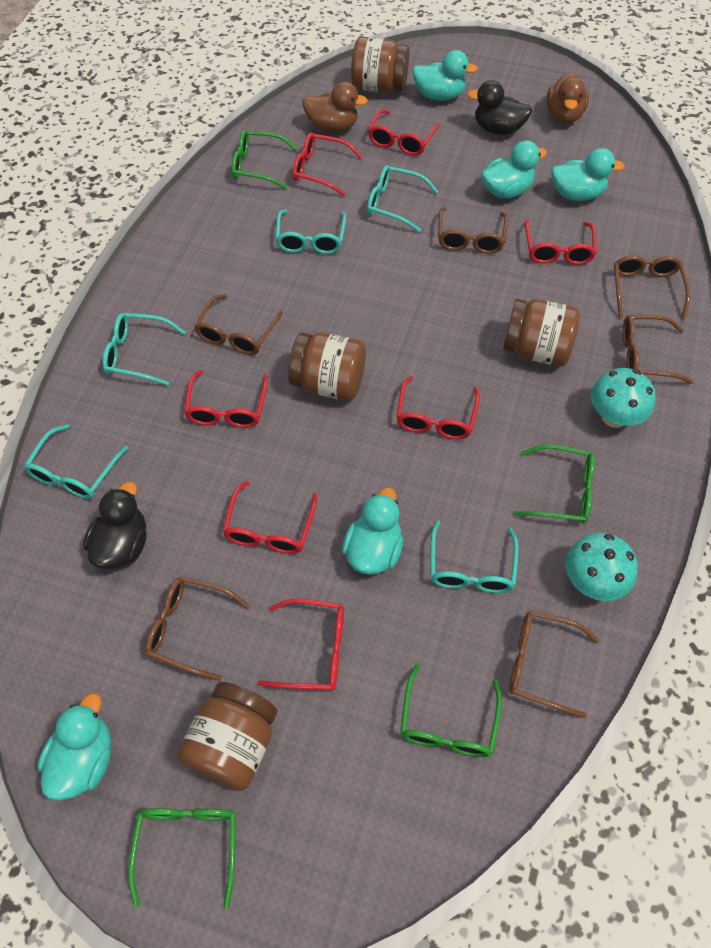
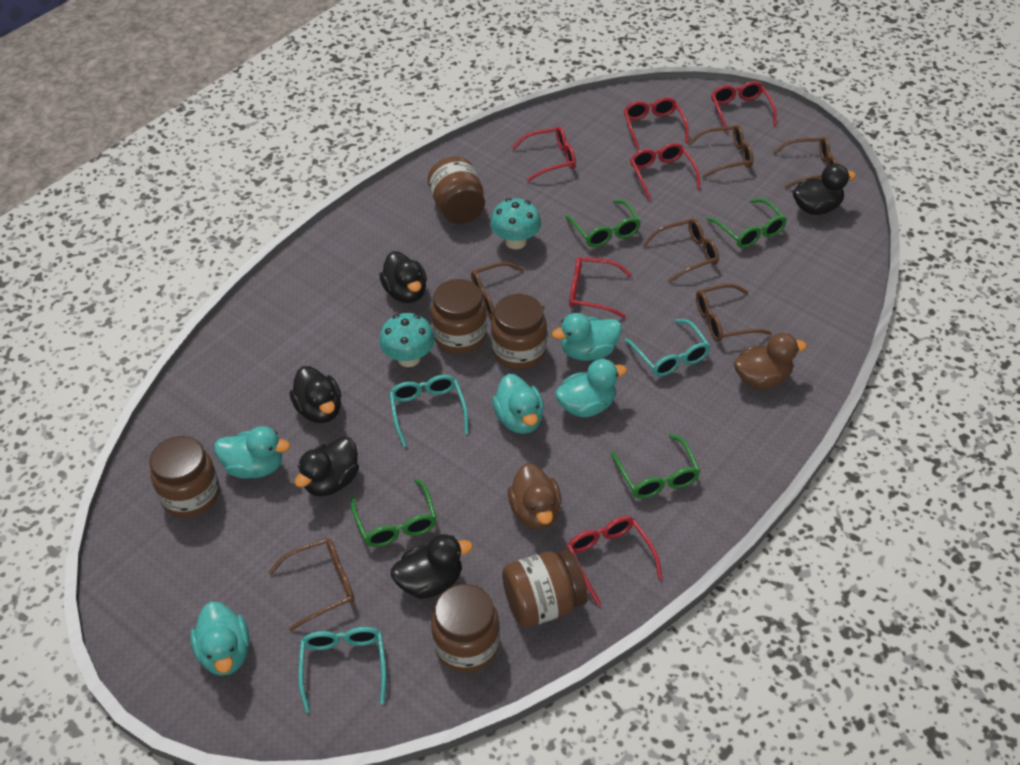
black duck: [83,482,147,569] [467,80,532,135] = 2 -> [289,366,341,423] [295,437,359,496] [379,251,427,303] [391,534,473,599] [793,164,856,215] = 5
brown jar: [177,682,277,791] [288,332,366,401] [351,37,409,93] [503,299,580,366] = 4 -> [149,436,220,518] [428,156,485,224] [431,279,487,354] [431,584,500,672] [491,294,547,369] [502,549,588,628] = 6
red glasses: [184,370,268,428] [222,481,317,554] [257,598,344,691] [292,133,362,196] [368,109,440,156] [396,376,480,440] [525,220,597,265] = 7 -> [512,126,576,182] [567,516,663,606] [569,257,632,318] [624,97,689,150] [630,143,701,200] [711,81,776,133] = 6
turquoise glasses: [24,424,129,499] [102,313,186,386] [275,209,346,254] [367,165,439,232] [430,520,519,593] = 5 -> [298,627,386,713] [389,375,469,447] [624,319,710,377] = 3

